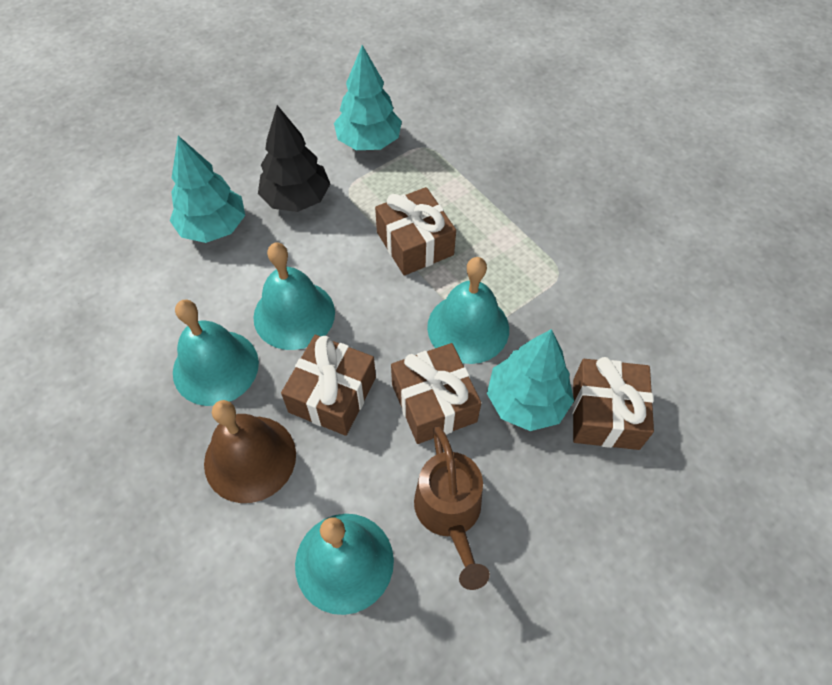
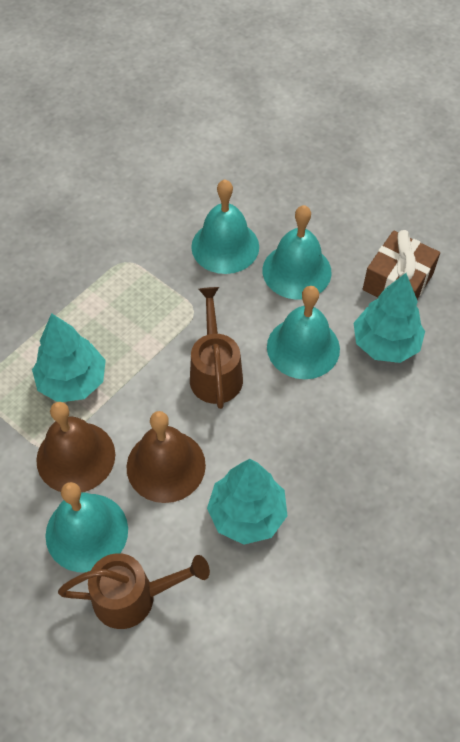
black tree: [258,105,330,212] = 1 -> none = 0
brown bell: [204,400,296,503] = 1 -> [36,402,115,493] [127,411,206,503] = 2
brown gift: [281,335,376,436] [375,187,456,276] [391,343,481,444] [572,357,654,450] = 4 -> [363,230,440,299] = 1
brown watering can: [414,426,490,590] = 1 -> [58,553,210,629] [190,287,243,409] = 2

